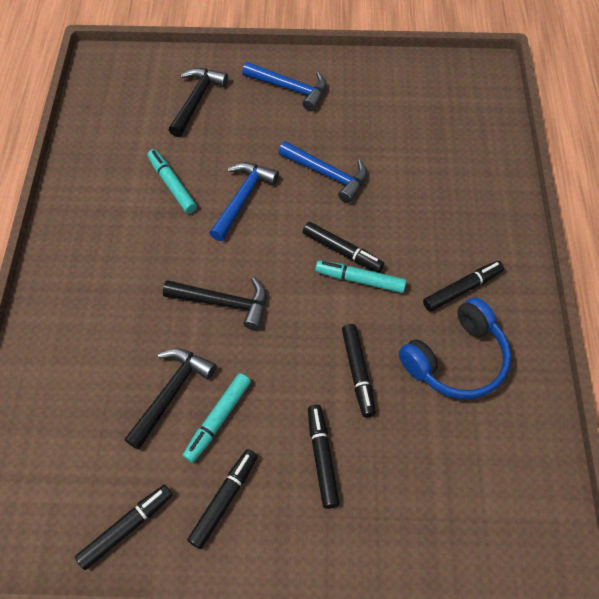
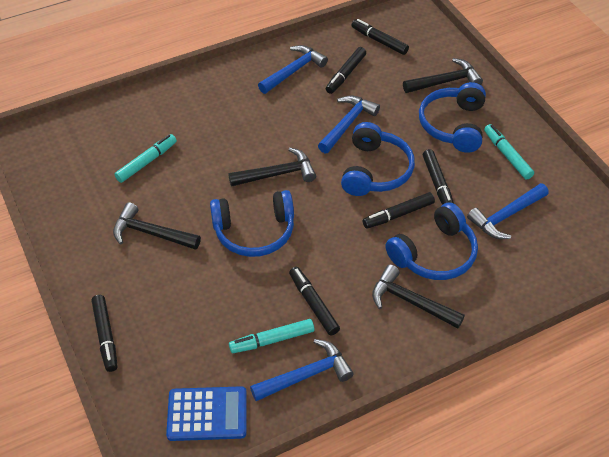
black hammer: [124,348,216,450] [163,277,266,330] [169,68,228,137] = 3 -> [113,202,201,250] [228,148,316,187] [372,264,465,329] [403,58,483,93] = 4
blue calculator: none = 0 -> [166,386,247,441] = 1
blue hammer: [210,162,279,241] [242,62,327,111] [278,141,367,203] = 3 -> [250,339,354,401] [258,45,328,94] [318,95,380,153] [467,183,549,239] = 4
blue headphones: [399,297,511,399] = 1 -> [210,190,294,257] [341,122,415,196] [385,202,478,280] [419,82,486,153] = 4

